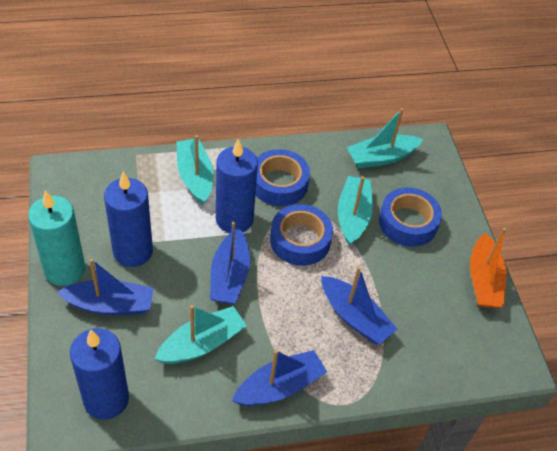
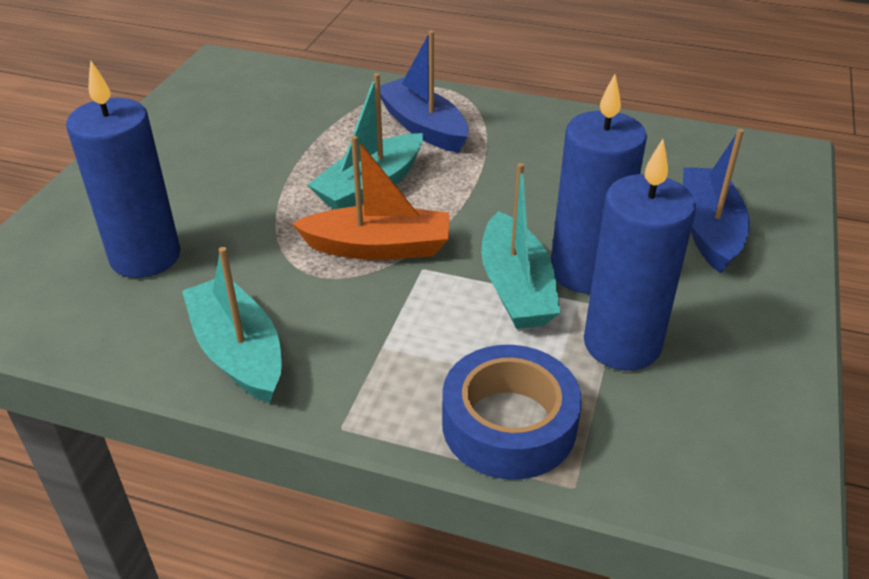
blue boat: [56,259,154,315] [210,222,250,304] [232,350,327,406] [321,267,397,344] = 4 -> [380,30,469,153] [683,129,750,274] = 2
blue tape: [255,149,310,206] [270,204,333,266] [379,187,442,247] = 3 -> [442,345,582,480] = 1
turquoise boat: [155,305,247,364] [176,135,214,205] [338,176,373,246] [347,108,423,168] = 4 -> [182,247,282,403] [308,73,423,209] [481,163,560,329] = 3
turquoise candle: [28,190,85,286] = 1 -> none = 0

